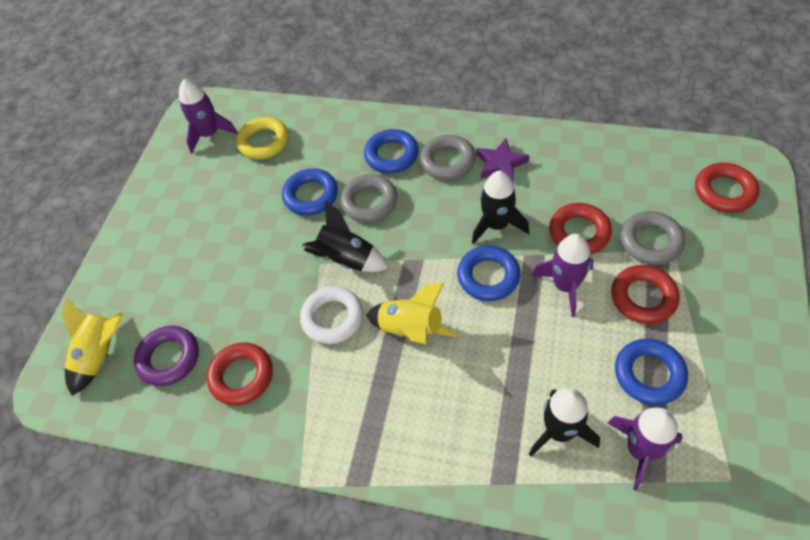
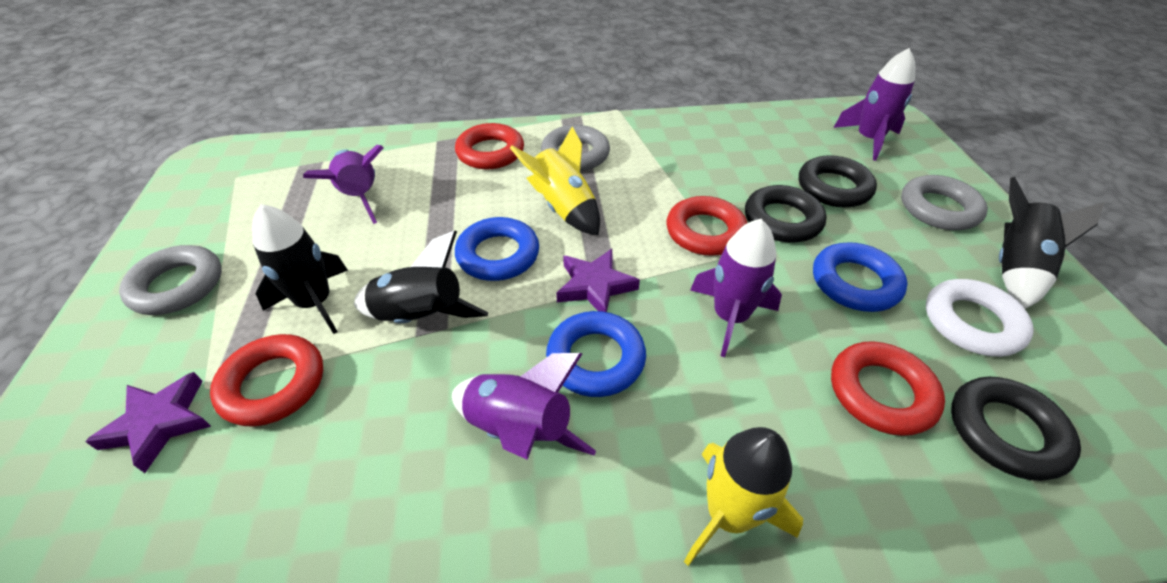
black ring: none = 0 -> [745,185,826,243] [799,155,877,208] [951,376,1081,481] = 3
blue ring: [282,168,338,216] [364,129,419,174] [457,245,521,301] [615,338,688,405] = 4 -> [455,217,539,281] [546,311,646,397] [813,242,907,312] = 3
purple ring: [134,326,199,386] = 1 -> none = 0
purple rocket: [179,79,238,154] [532,234,594,317] [608,407,683,491] = 3 -> [303,145,384,224] [452,353,596,460] [690,219,782,357] [833,48,915,161] = 4
purple star: [477,139,529,182] = 1 -> [85,372,211,473] [556,249,640,312] = 2
yellow ring: [236,117,289,159] = 1 -> none = 0

